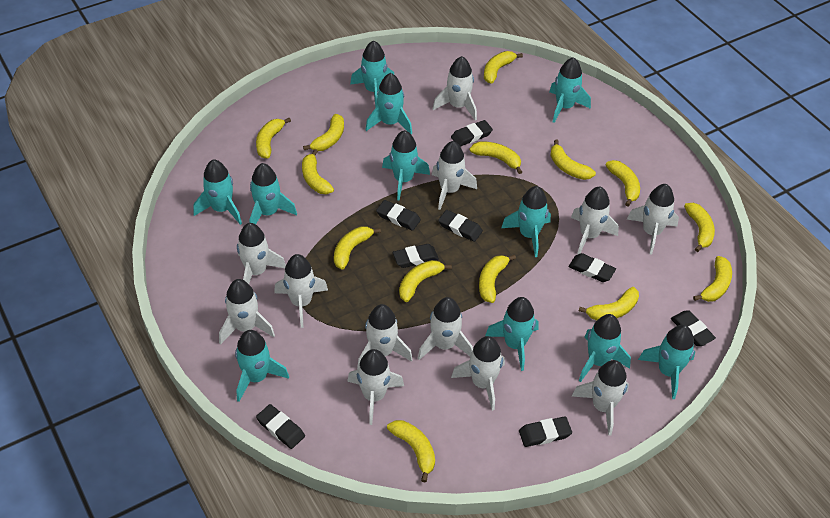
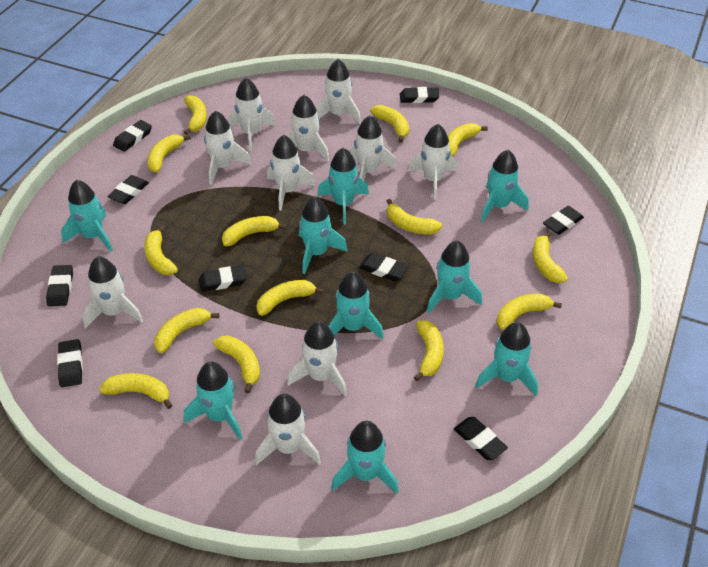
black eraser: [256,404,305,449] [376,200,421,231] [393,244,439,268] [438,210,483,242] [451,120,493,147] [519,416,572,447] [569,253,616,282] [671,310,716,346] = 8 -> [46,265,73,306] [57,339,83,387] [107,175,149,204] [113,120,152,152] [199,265,247,292] [359,253,408,281] [400,87,439,103] [454,417,508,460] [543,206,584,235] = 9
turquoise rocket: [193,159,242,225] [235,330,289,402] [250,163,297,224] [350,40,394,108] [365,73,412,135] [382,130,430,201] [485,297,539,371] [501,186,551,257] [549,57,591,123] [579,314,631,382] [638,325,695,399] = 11 -> [61,180,113,252] [184,362,242,440] [299,197,347,274] [318,148,369,225] [328,272,384,339] [331,421,399,494] [427,241,482,314] [475,322,538,396] [481,150,529,222] = 9
white rocket: [219,279,275,345] [237,223,286,284] [274,254,328,328] [347,349,404,425] [357,304,413,369] [418,297,473,360] [432,141,477,210] [433,56,477,121] [451,336,505,411] [571,187,619,255] [572,360,629,436] [627,184,679,255] = 12 -> [83,257,143,329] [204,111,251,185] [228,78,276,151] [255,394,321,465] [267,135,316,211] [287,321,347,397] [288,95,330,161] [316,59,361,124] [350,115,397,181] [408,124,457,200] = 10

